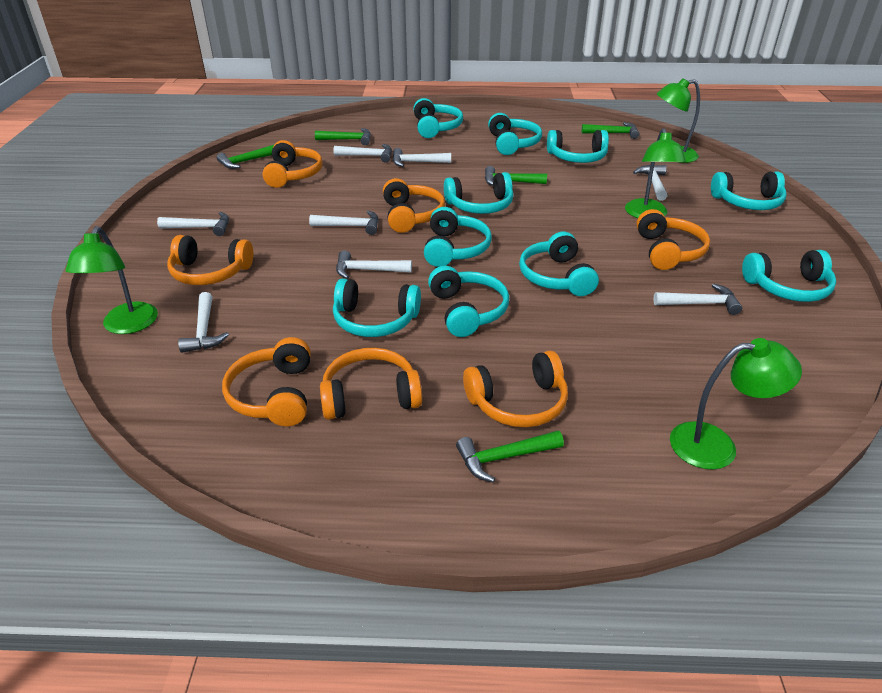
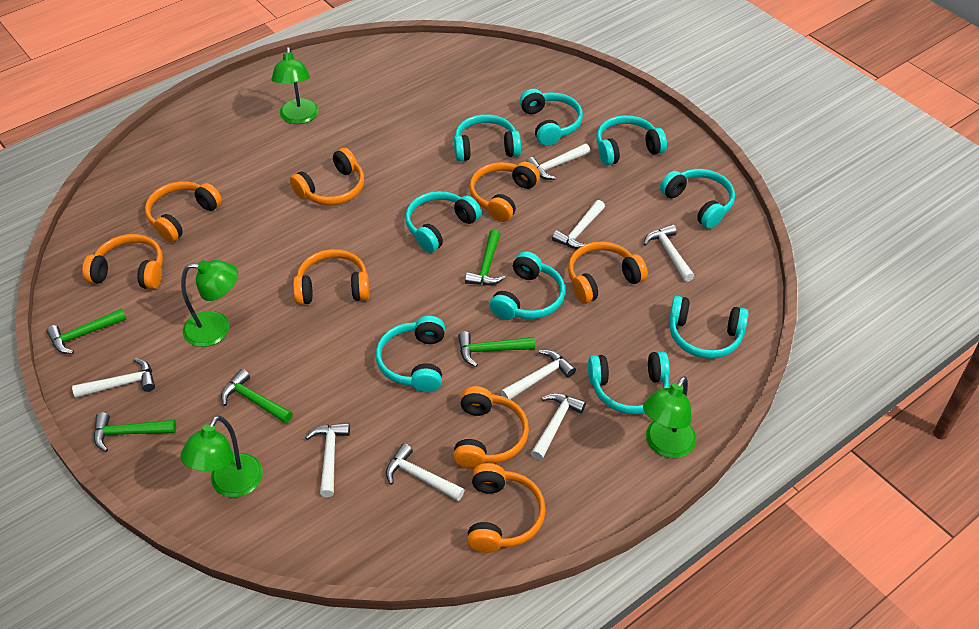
orange headphones: [167,235,253,285] [222,337,311,426] [263,140,322,188] [320,348,422,420] [383,178,445,233] [463,351,568,428] [636,209,710,270] = 7 -> [82,234,163,289] [145,181,222,243] [290,148,364,205] [293,249,370,305] [453,386,529,469] [467,463,546,553] [469,162,540,222] [568,241,648,304] = 8
turquoise headphones: [333,278,421,337] [413,98,463,138] [424,207,492,267] [428,266,509,337] [444,172,514,214] [488,113,542,155] [519,231,599,296] [547,130,609,163] [711,172,786,210] [742,250,836,302] = 10 -> [376,316,445,392] [405,191,481,253] [454,114,521,161] [490,251,565,320] [519,89,583,146] [588,352,670,414] [596,115,667,166] [660,169,735,229] [669,296,749,359] = 9

